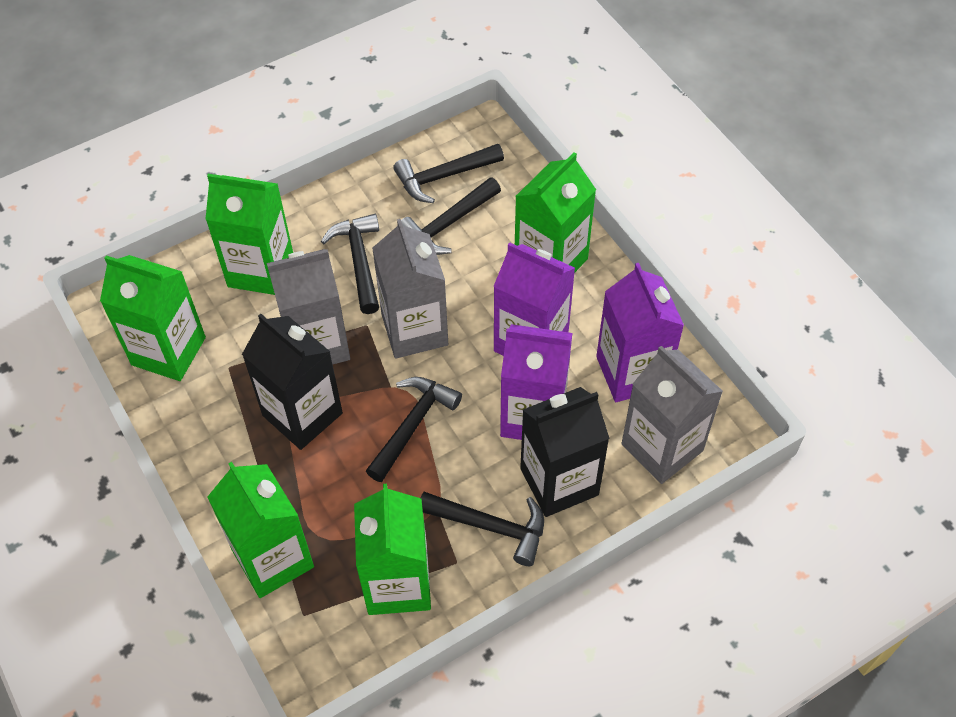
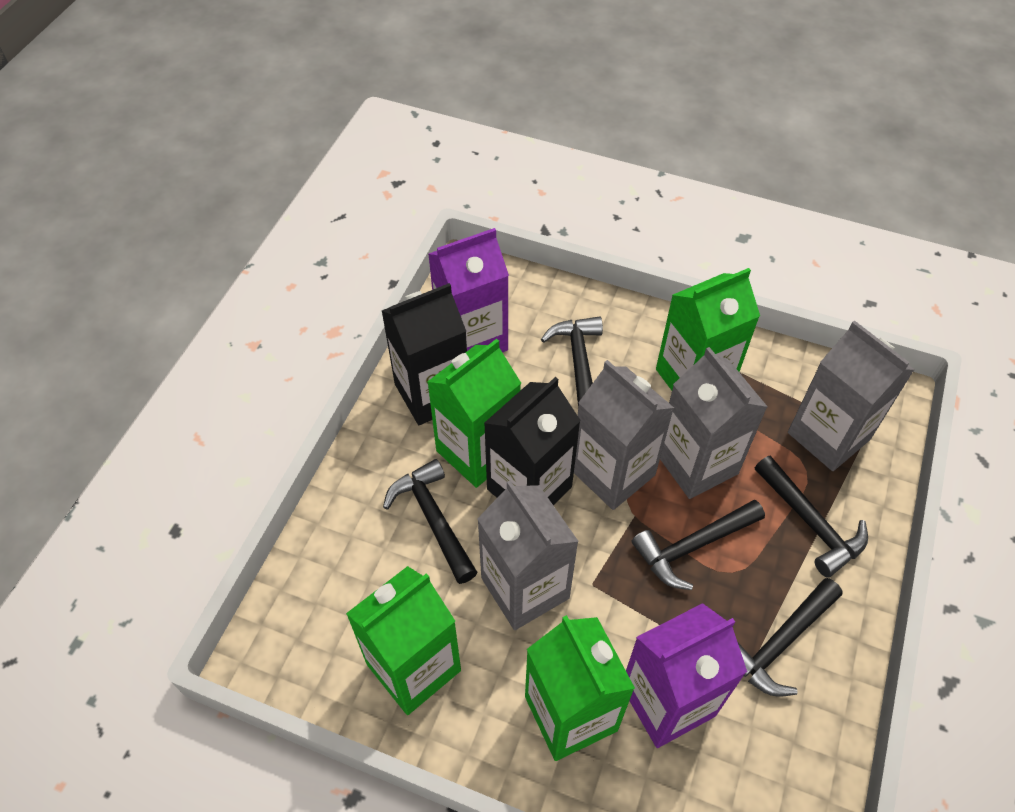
green carton: [100,255,206,381] [205,174,293,295] [207,462,314,598] [354,484,431,615] [515,152,596,273] = 5 -> [346,566,461,715] [427,339,521,488] [525,615,635,761] [656,268,760,390] = 4
grey carton: [267,249,350,365] [372,219,448,359] [621,346,723,484] = 3 -> [477,480,579,630] [574,360,674,510] [660,347,768,499] [788,320,915,471] = 4
purple carton: [493,242,575,356] [500,324,572,440] [596,263,684,402] = 3 -> [428,228,509,352] [626,603,747,748] = 2

